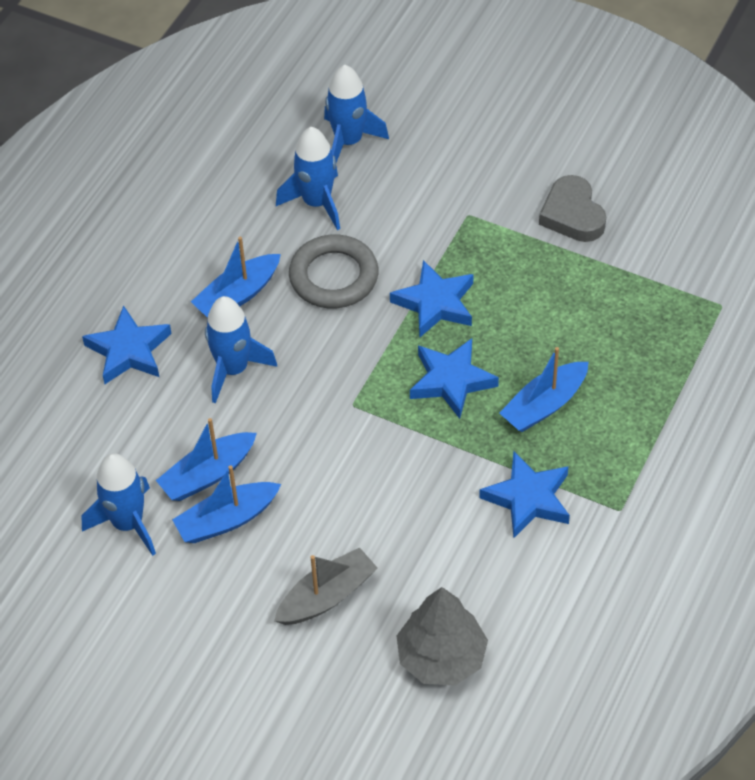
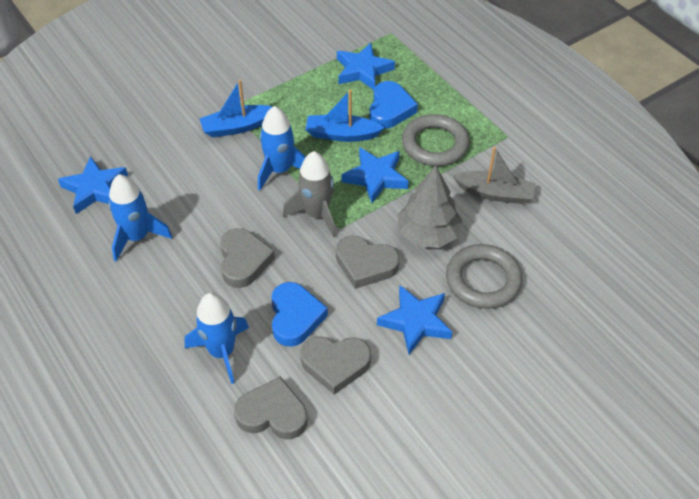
blue boat: [156,418,257,501] [172,466,281,543] [191,237,281,318] [499,347,588,432] = 4 -> [199,80,272,138] [306,90,385,142] = 2
blue heart: none = 0 -> [271,282,328,347] [369,81,418,129] = 2
blue rocket: [82,453,156,556] [205,296,277,403] [276,127,340,230] [324,65,389,163] = 4 -> [109,174,172,261] [184,293,249,384] [258,106,306,190] = 3
grey heart: [539,175,606,242] = 1 -> [220,228,275,288] [234,377,308,439] [300,336,371,395] [336,236,400,289] = 4
grey ring: [289,235,379,308] = 1 -> [402,114,470,166] [446,244,523,309] = 2
grey rocket: none = 0 -> [283,151,336,238] = 1

